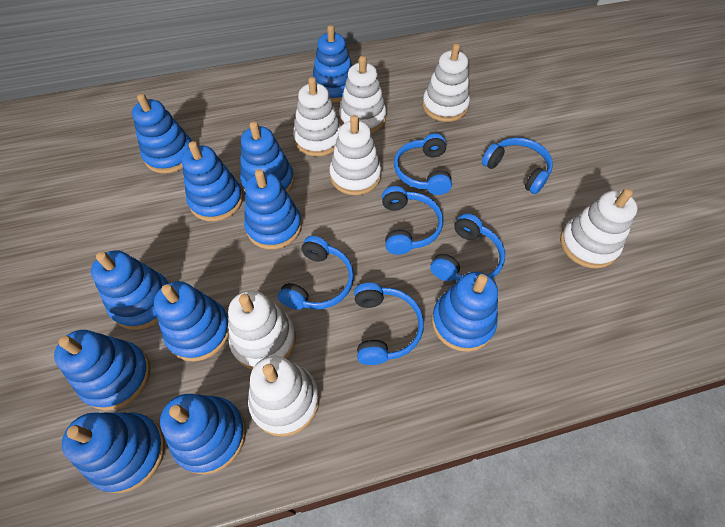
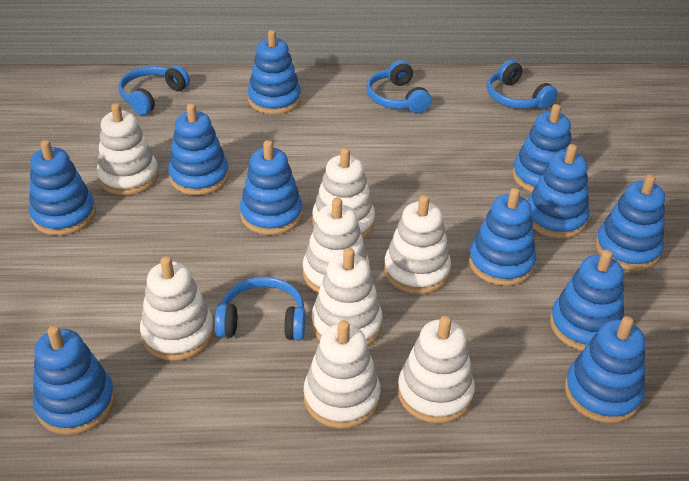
blue headphones: [278,236,354,310] [354,283,424,365] [382,186,443,255] [394,133,452,195] [430,213,505,281] [482,137,553,194] = 6 -> [118,65,190,115] [215,277,306,340] [366,60,431,113] [487,60,558,109] = 4
white stacking toy: [228,290,296,370] [248,356,320,437] [293,77,341,157] [329,115,382,195] [339,56,386,133] [422,43,470,122] [560,188,638,268] = 7 -> [97,103,159,195] [140,256,214,361] [303,197,370,293] [304,320,380,428] [312,148,375,238] [312,248,383,345] [384,195,451,294] [398,316,475,423] = 8

